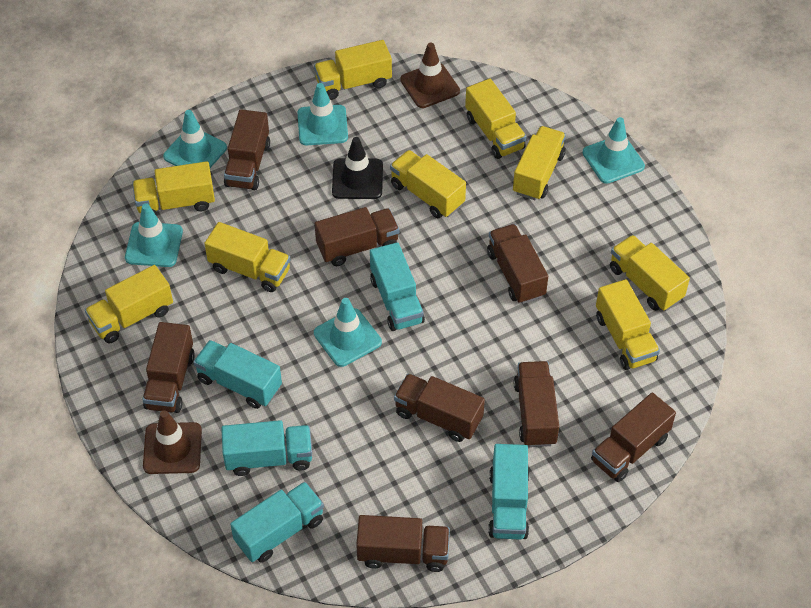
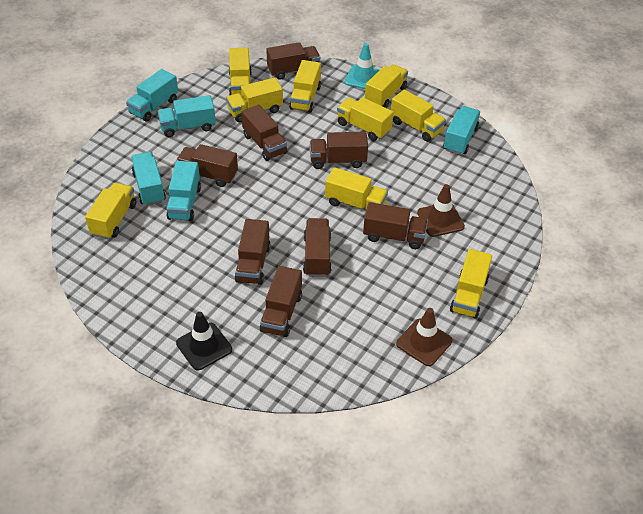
turquoise traffic cone: [125,203,183,267] [163,110,227,168] [297,83,348,145] [314,298,382,367] [583,117,645,184] = 5 -> [344,43,380,89] = 1

